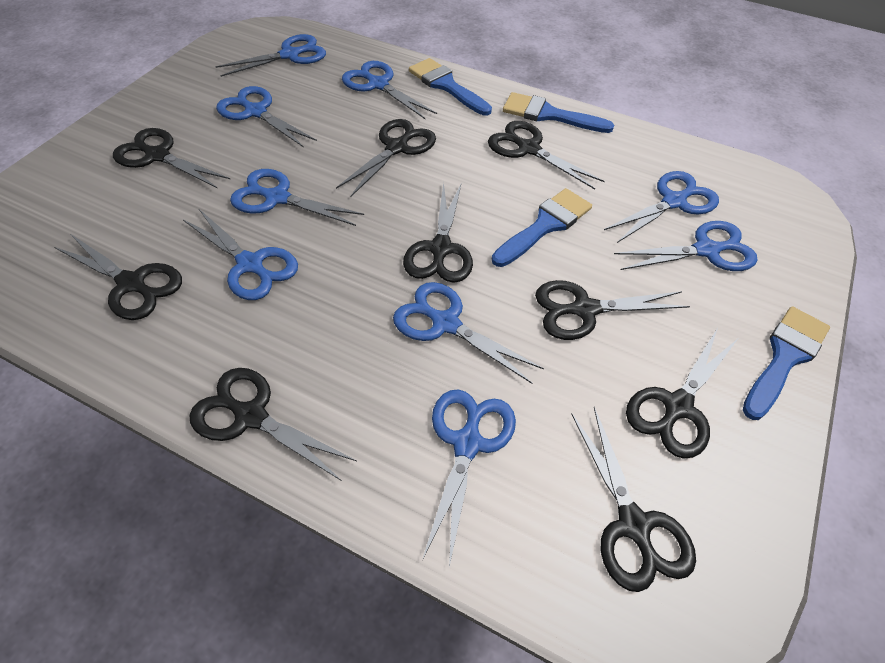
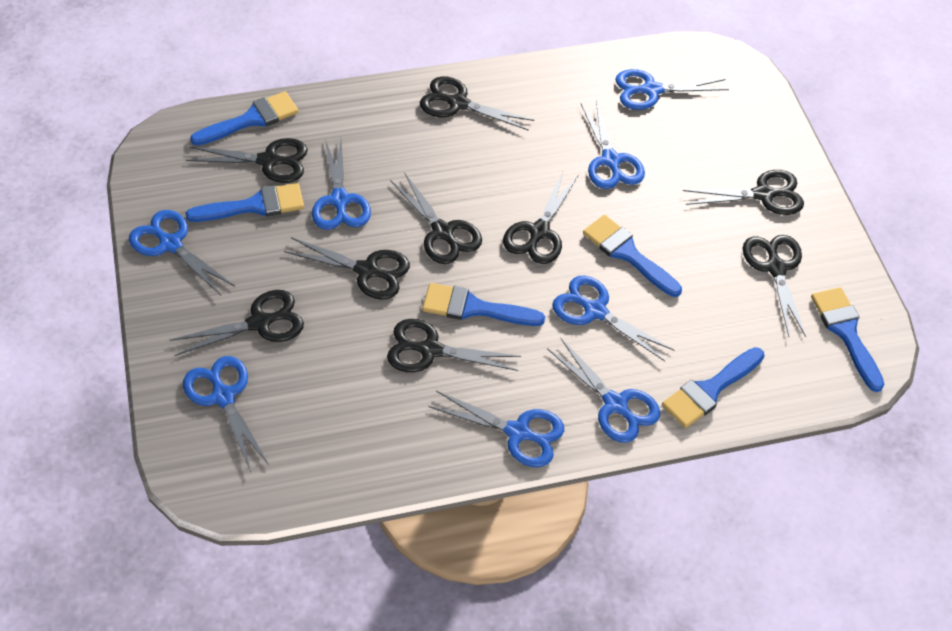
blue brush: [409,58,492,115] [492,188,592,267] [503,92,614,133] [743,306,830,420] = 4 -> [186,183,304,222] [190,91,299,146] [422,283,545,326] [583,215,682,297] [662,347,765,428] [811,287,884,392] = 6
blue scissors: [183,208,298,300] [215,34,326,77] [216,86,317,147] [230,169,364,226] [342,61,437,120] [393,282,544,384] [422,390,516,567] [604,171,719,243] [614,221,758,271] = 9 -> [129,210,235,295] [183,356,269,472] [312,139,371,230] [429,391,564,467] [547,338,660,443] [552,276,674,361] [581,101,645,189] [615,69,729,110] = 8

